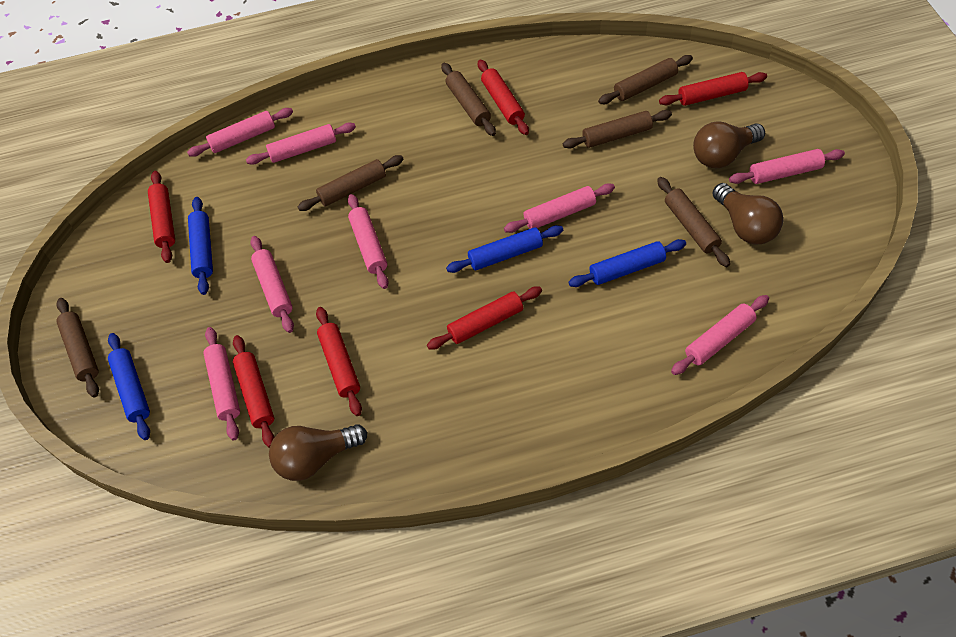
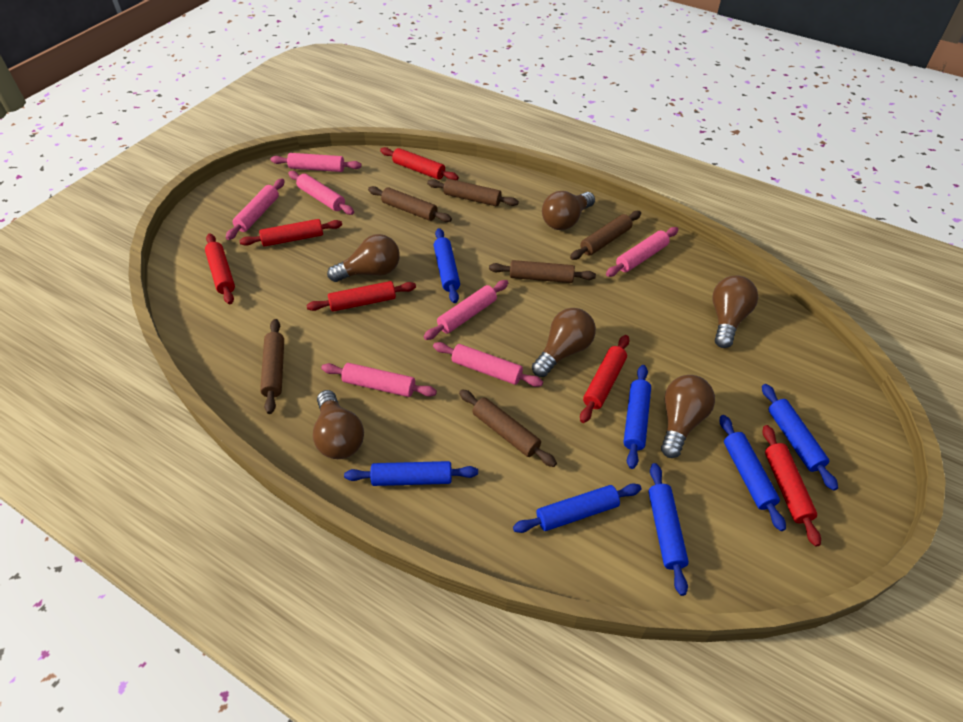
blue rolling pin: [108,333,150,440] [188,197,213,295] [446,225,563,273] [568,239,686,287] = 4 -> [344,461,478,486] [434,228,460,303] [513,483,641,533] [623,365,651,469] [649,463,689,596] [720,415,786,531] [762,384,838,491] = 7
brown light bulb: [269,424,367,481] [693,122,765,168] [712,183,783,245] = 3 -> [313,390,364,459] [327,234,400,282] [532,308,596,377] [542,191,595,230] [661,375,715,458] [712,275,758,348] = 6
pink rolling pin: [187,108,293,157] [203,327,240,440] [246,123,356,165] [250,236,294,333] [348,194,389,289] [504,183,615,233] [671,295,769,375] [729,149,845,184] = 8 -> [226,178,285,240] [270,153,362,172] [288,171,354,215] [321,363,437,397] [424,280,508,340] [433,342,543,387] [606,227,679,277] = 7

